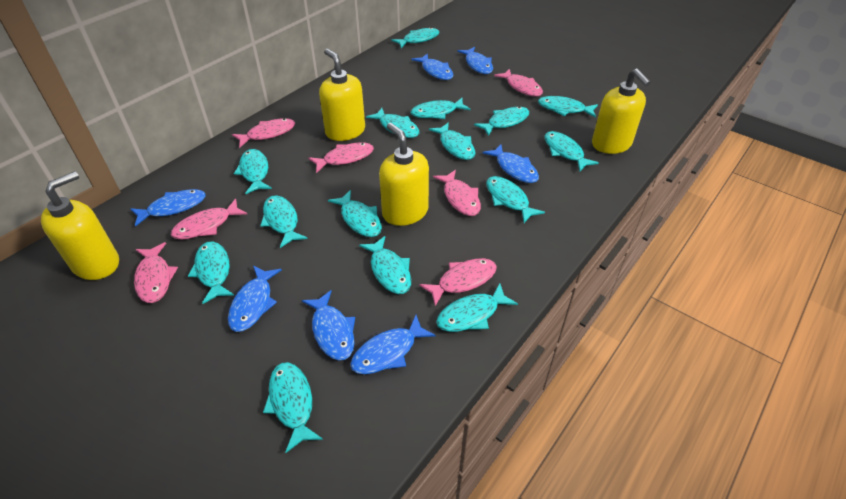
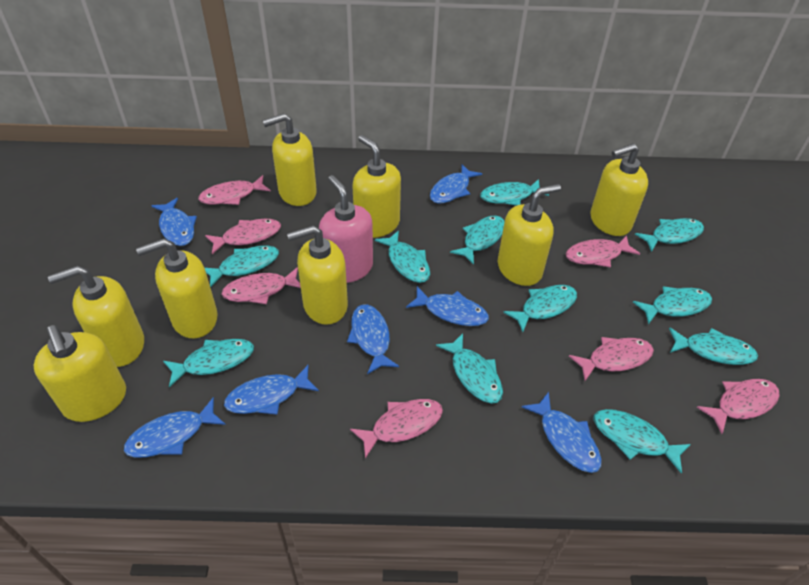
pink soap dispenser: none = 0 -> [319,175,373,283] = 1
turquoise fish: [188,241,234,304] [234,149,272,194] [260,195,307,248] [263,362,323,453] [328,190,382,237] [359,236,411,294] [366,108,420,138] [391,27,439,48] [411,98,470,119] [429,122,476,160] [436,283,518,332] [474,107,529,136] [486,176,545,223] [538,96,598,118] [544,131,599,171] = 15 -> [163,339,254,387] [205,245,279,288] [375,230,430,283] [436,333,503,403] [450,215,505,265] [480,179,549,205] [503,285,577,332] [593,409,691,474] [633,286,712,325] [635,218,704,252] [669,327,758,365] = 11
yellow soap dispenser: [41,171,119,280] [319,49,365,141] [379,123,429,226] [592,68,651,154] = 4 -> [33,325,126,422] [48,266,144,367] [136,238,218,338] [262,113,317,206] [287,225,348,325] [353,135,401,238] [498,184,561,286] [590,143,648,236] = 8

